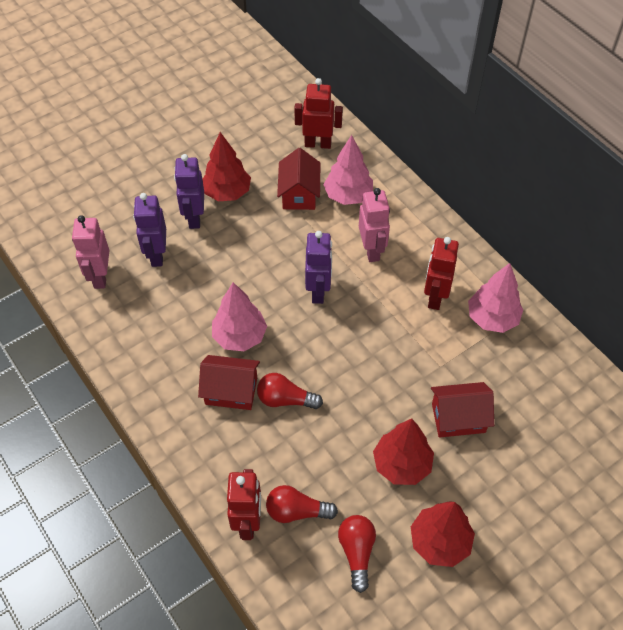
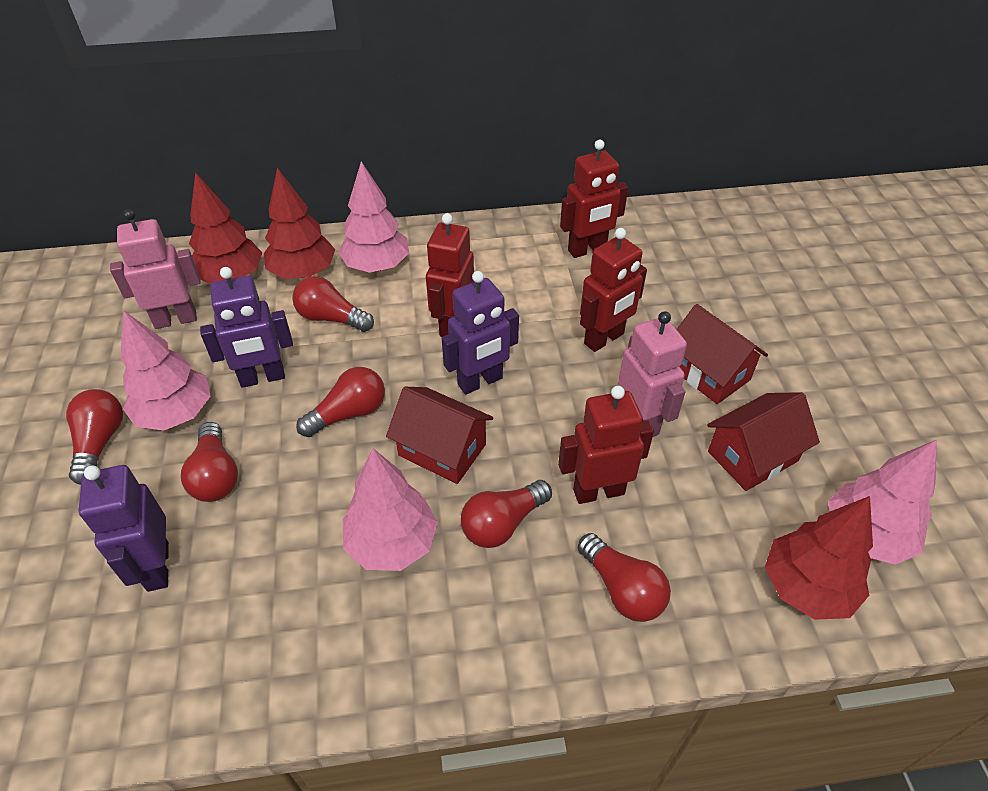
pink tree: [212,282,267,351] [324,135,373,205] [468,263,523,333] = 3 -> [120,310,211,431] [338,161,409,273] [343,448,438,571] [828,440,937,565] = 4
red light bulb: [257,373,323,409] [266,485,338,523] [338,515,376,593] = 3 -> [66,389,123,485] [181,422,238,502] [292,276,374,332] [296,367,385,437] [461,480,552,548] [578,533,671,622] = 6
red robot: [227,469,261,540] [294,78,343,149] [424,237,459,310] = 3 -> [426,213,474,337] [558,386,654,504] [560,139,628,258] [580,228,647,352] = 4

